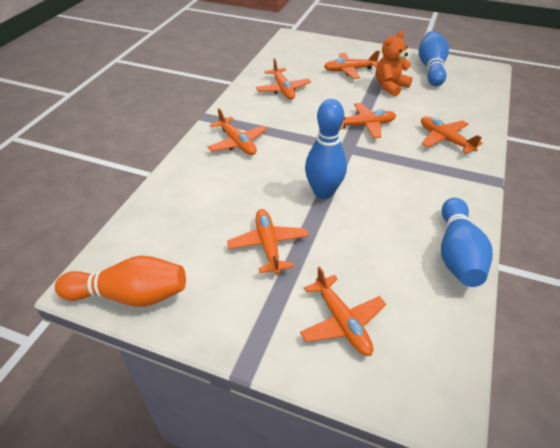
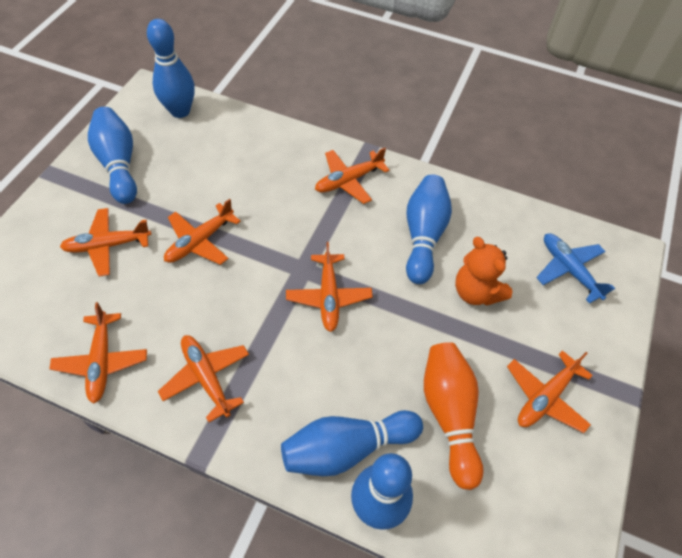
blue bowling pin: [305,99,347,199] [419,31,449,86] [441,198,493,287] = 3 -> [88,107,137,204] [147,19,195,118] [281,410,423,476] [351,453,413,530] [406,175,452,284] = 5
blue plane: none = 0 -> [536,234,615,304] = 1

